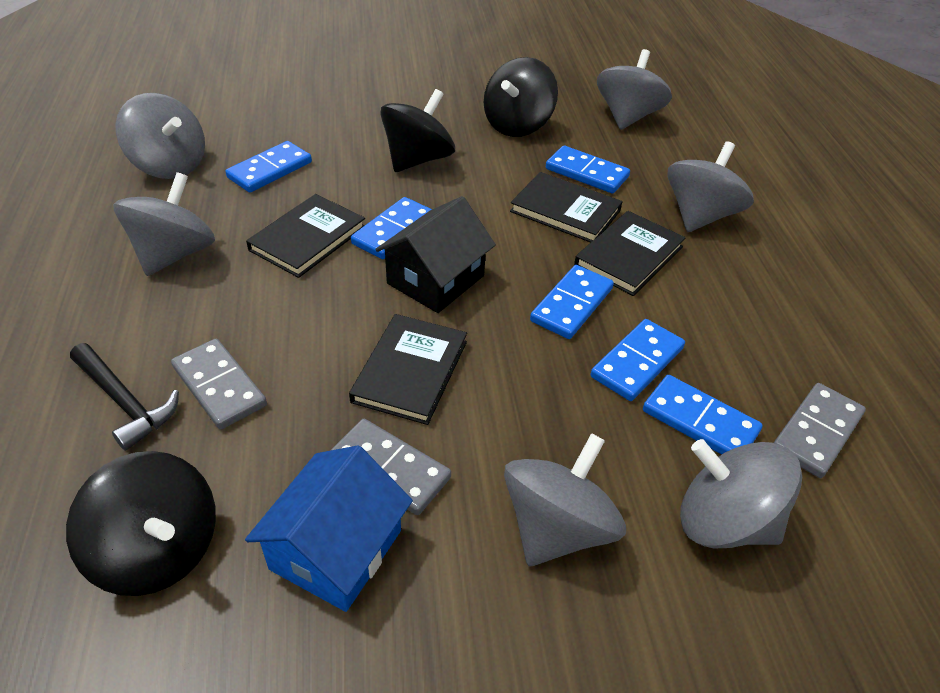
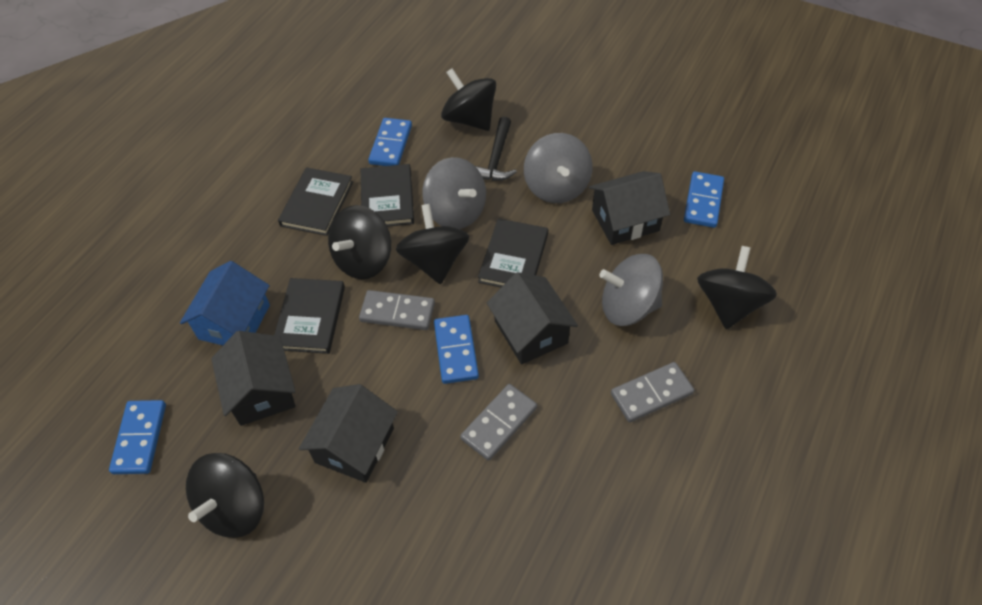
black house: [375,196,496,313] = 1 -> [211,331,296,426] [299,384,398,483] [487,272,578,365] [589,171,670,245] = 4
black spinning top: [66,451,216,596] [380,89,455,172] [484,57,558,137] = 3 -> [186,453,264,538] [328,205,391,279] [396,204,469,284] [441,68,496,131] [697,246,777,329] = 5
blue domino: [226,141,312,193] [351,197,432,259] [530,265,614,339] [546,146,630,193] [591,319,685,401] [643,375,763,455] = 6 -> [109,400,166,474] [368,118,412,166] [434,315,479,384] [684,171,724,228] = 4
grey spinning top: [113,172,215,276] [115,93,205,179] [504,433,626,566] [597,49,672,130] [667,141,754,232] [680,439,802,548] = 6 -> [422,157,486,229] [524,133,593,203] [599,254,663,326] = 3

